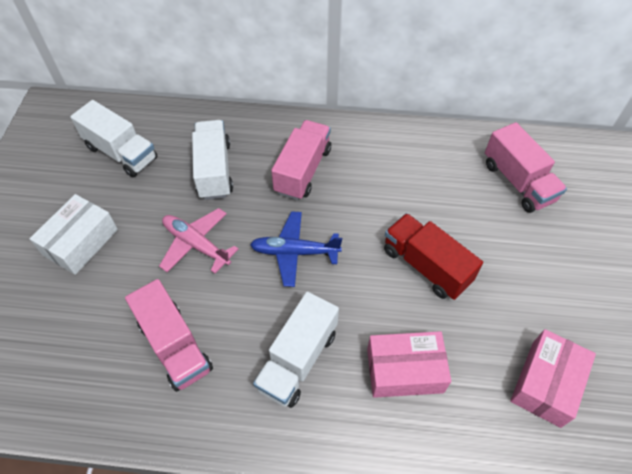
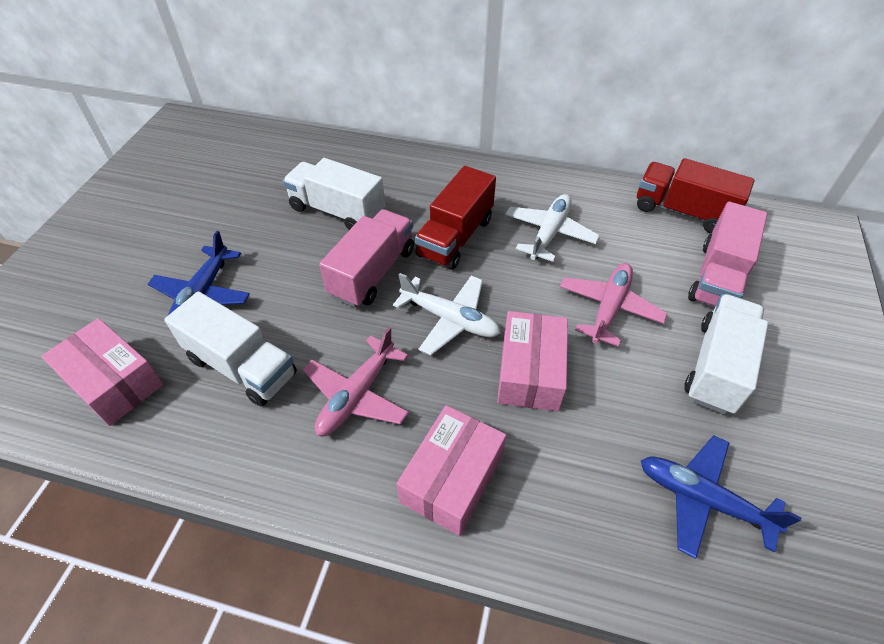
blue plane: [250,211,342,287] = 1 -> [148,231,250,315] [641,435,802,559] = 2
pink box: [367,331,451,398] [510,329,596,428] = 2 -> [41,318,164,426] [396,405,506,536] [497,311,568,411] = 3
pink plane: [159,208,239,274] = 1 -> [303,327,409,436] [560,263,668,347] = 2
pink truck: [125,279,213,392] [271,120,331,200] [485,122,567,213] = 3 -> [319,209,414,308] [688,202,767,307] = 2
red truck: [384,213,483,300] = 1 -> [415,166,496,270] [637,158,754,234] = 2
white box: [29,194,118,275] = 1 -> none = 0
white plane: none = 0 -> [393,273,501,356] [505,194,600,262] = 2

